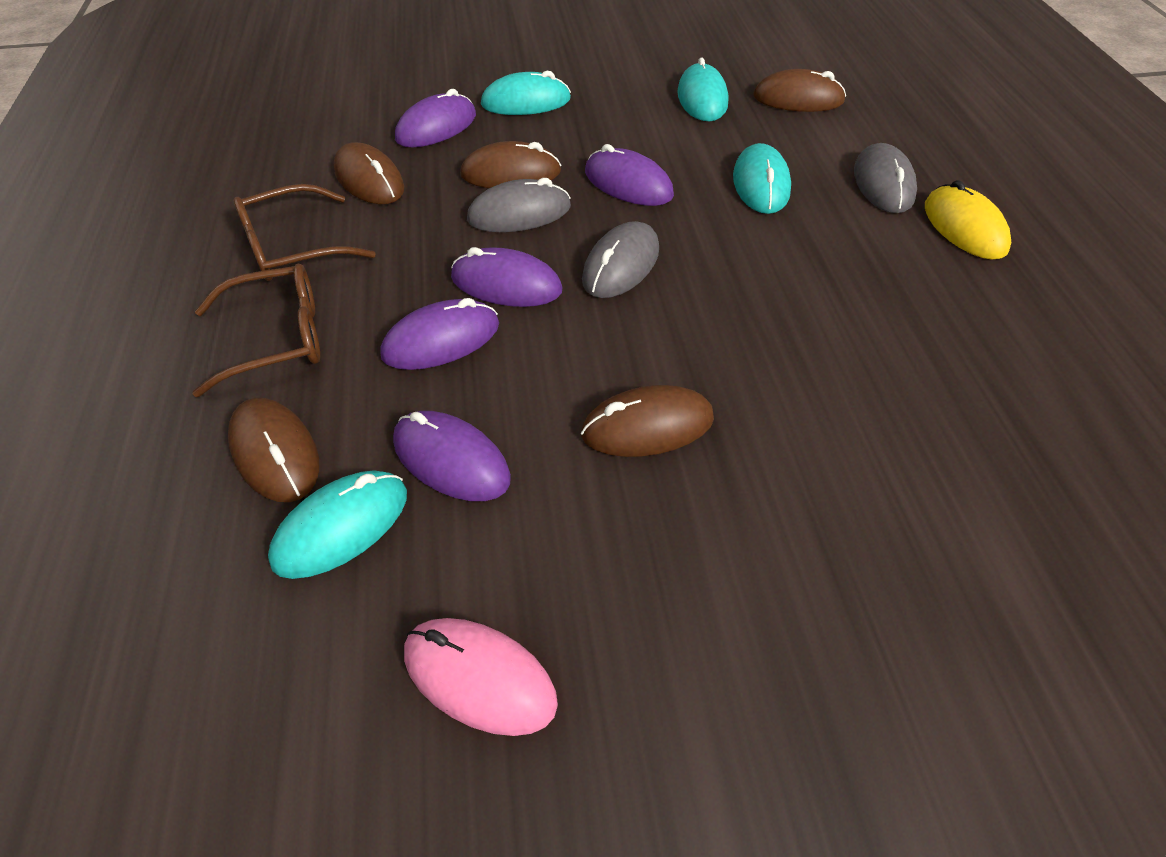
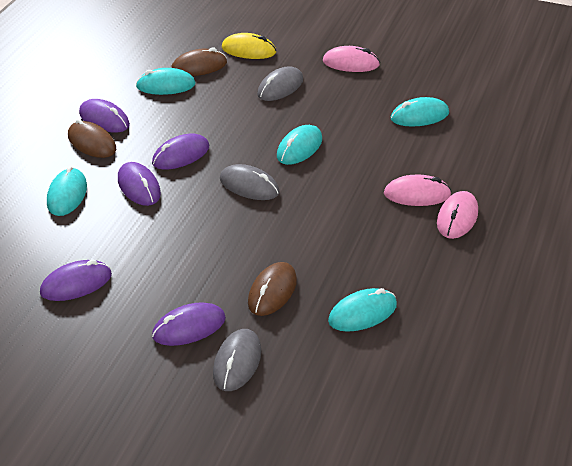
brown glasses: [192,264,320,397] [233,184,376,281] = 2 -> none = 0
brown mouse: [228,398,319,502] [333,142,404,204] [460,141,561,188] [581,385,714,457] [753,69,846,112] = 5 -> [68,119,116,158] [171,47,227,76] [248,262,297,316] = 3
pink mouse: [404,618,558,736] = 1 -> [323,46,380,72] [384,175,452,206] [437,191,478,239] = 3
turquoise mouse: [268,470,407,579] [481,71,571,115] [677,57,728,121] [733,143,791,214] = 4 -> [47,166,87,216] [136,68,196,95] [277,125,322,165] [328,288,397,332] [391,97,449,127] = 5

